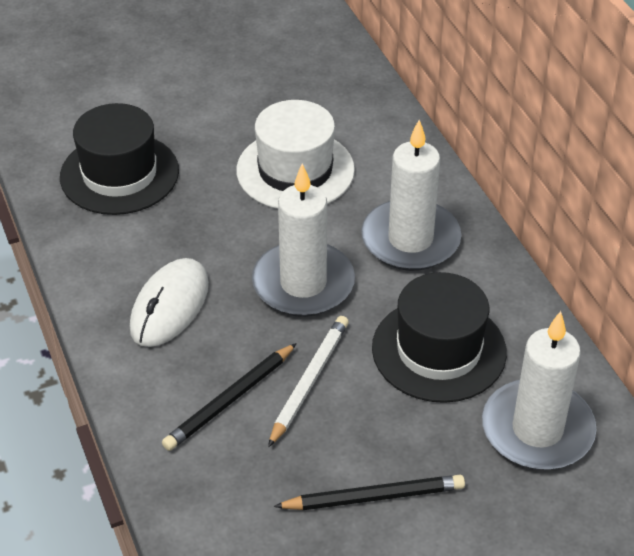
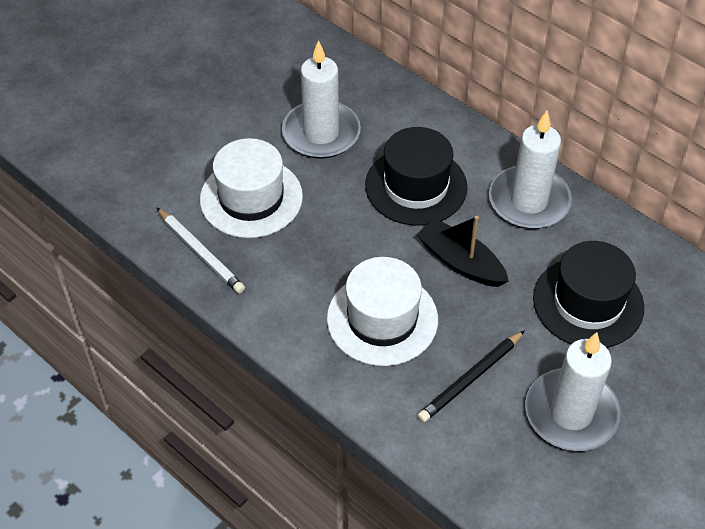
black boat: none = 0 -> [416,216,509,287] = 1
black pencil: [162,343,297,451] [273,475,465,510] = 2 -> [417,330,525,423] = 1
white hat: [236,100,355,209] = 1 -> [200,138,303,238] [327,257,438,366] = 2
white mouse: [130,258,209,347] = 1 -> none = 0

